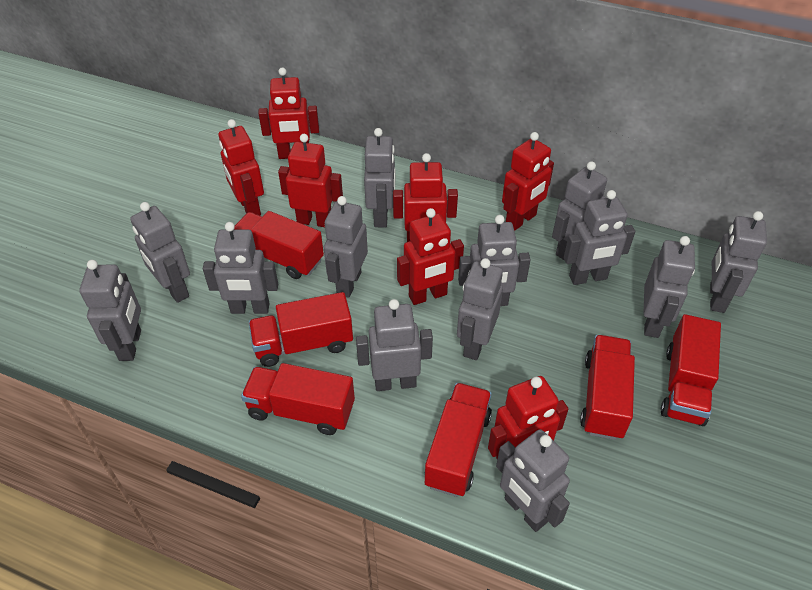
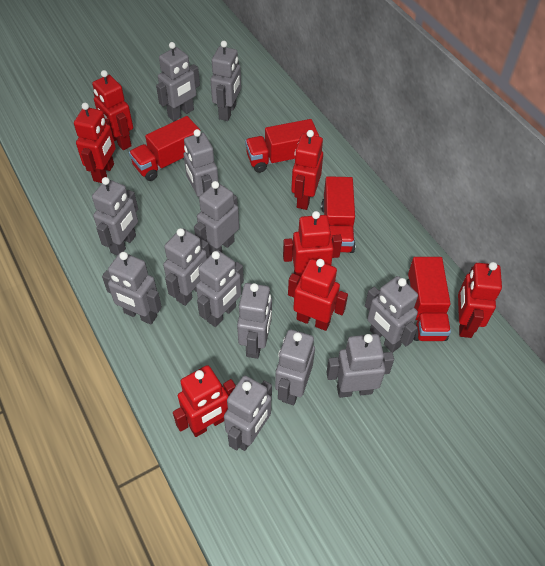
red truck: [234,211,324,279] [241,363,355,435] [249,292,353,367] [425,383,492,497] [580,335,635,440] [661,314,721,426] = 6 -> [129,116,200,181] [245,119,319,173] [321,176,355,253] [407,257,451,341] = 4

